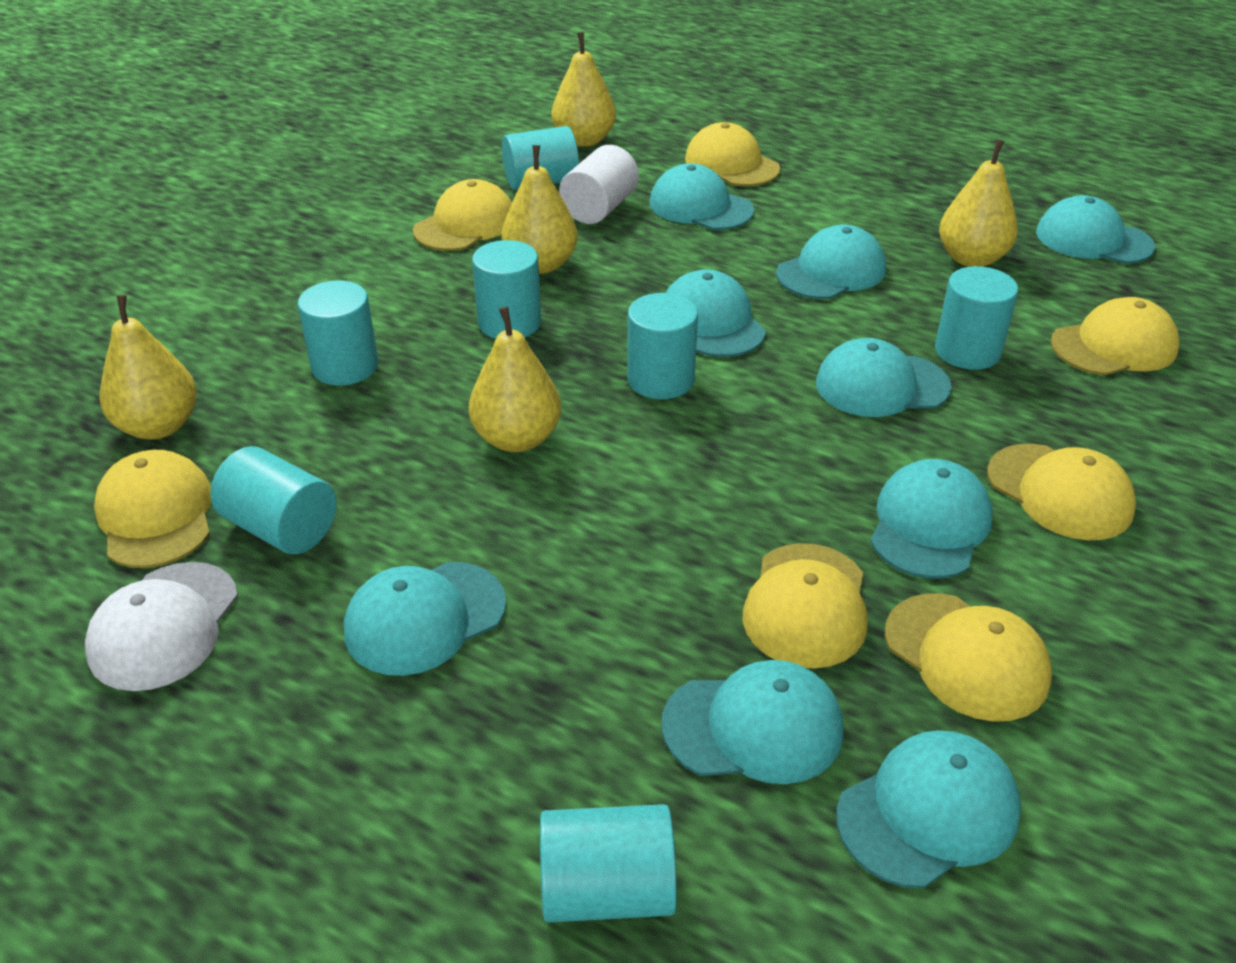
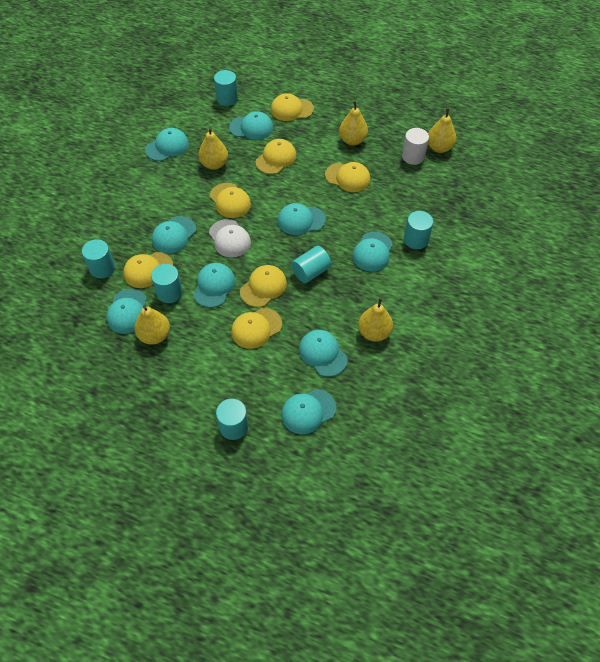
turquoise cylinder: [210,446,336,554] [298,280,378,386] [472,240,541,339] [502,126,579,190] [540,804,677,923] [627,293,698,399] [935,266,1018,370] = 7 -> [82,239,115,279] [151,264,183,303] [214,70,238,106] [216,398,248,440] [291,246,331,283] [404,211,433,249] = 6

